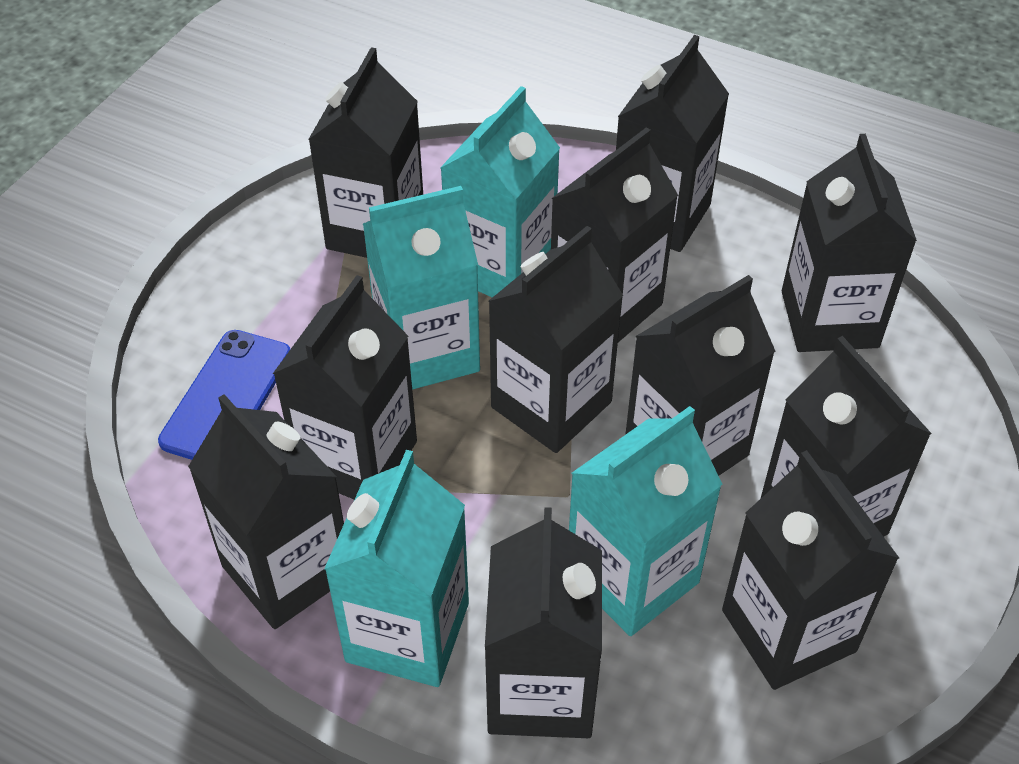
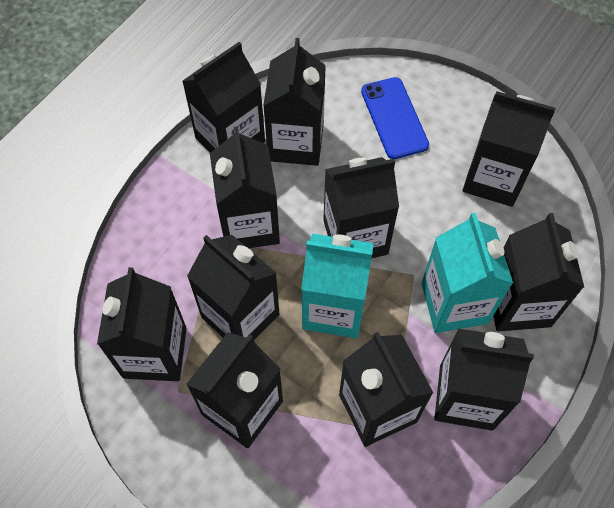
turquoise carton: [324,450,469,687] [363,186,480,390] [440,86,560,297] [569,406,722,636] = 4 -> [301,234,374,338] [421,213,513,333] = 2

